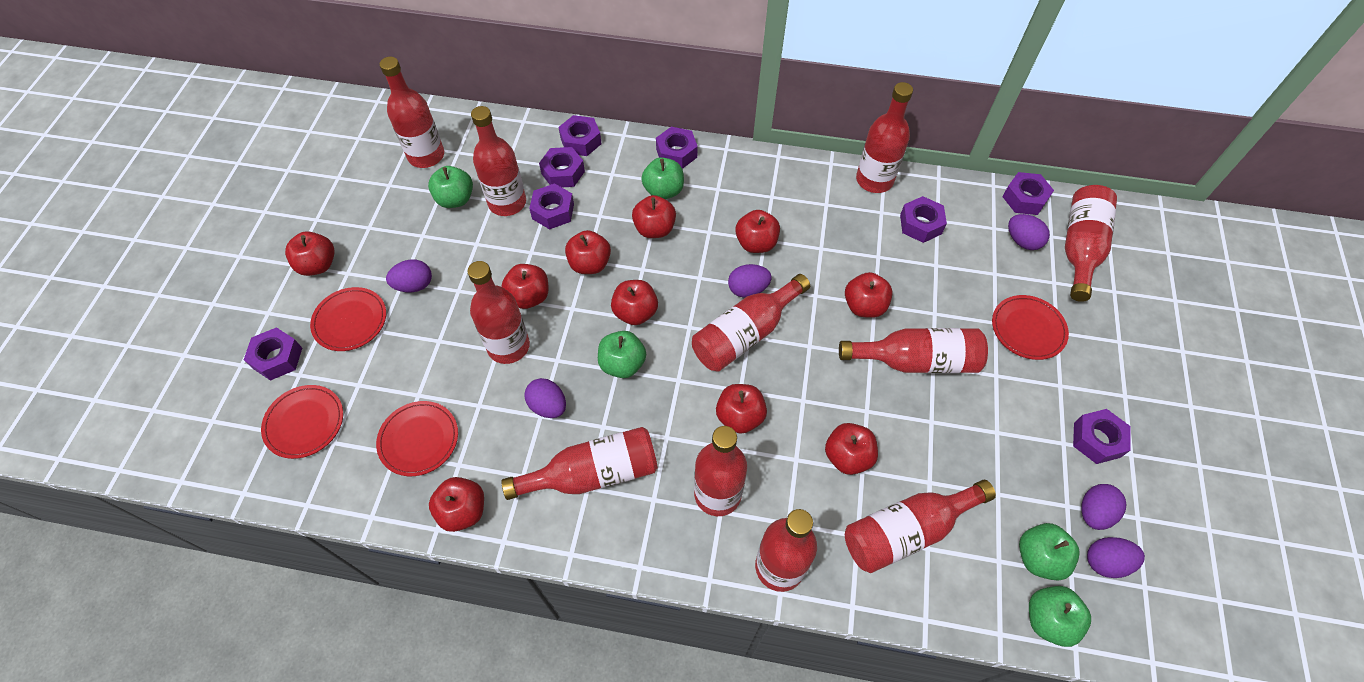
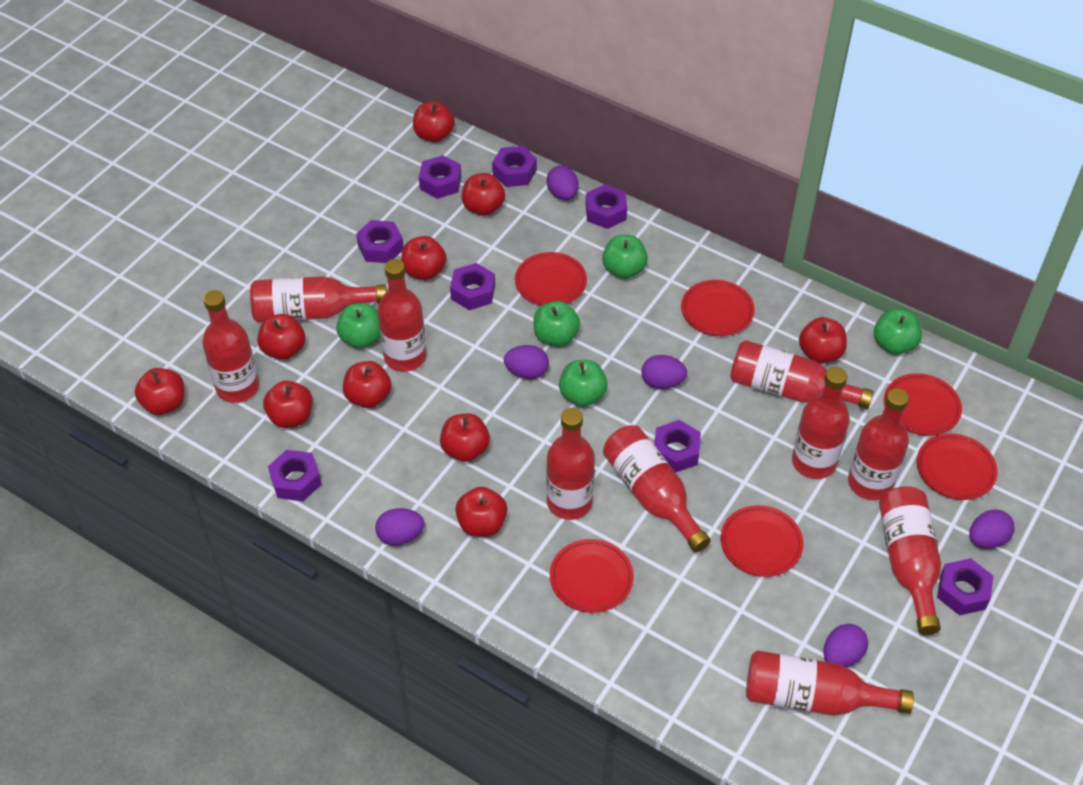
red bottle: [379,57,444,168] [467,261,530,364] [471,106,526,216] [501,427,658,500] [692,274,810,372] [694,426,747,516] [755,509,817,592] [839,328,988,373] [845,480,996,573] [856,82,913,193] [1065,185,1117,302] = 11 -> [202,290,259,403] [250,276,387,323] [377,259,426,372] [546,408,595,520] [603,425,711,552] [730,340,874,409] [746,650,914,716] [792,367,850,479] [848,388,909,500] [879,486,941,635] = 10
red plate: [261,385,343,459] [310,287,386,351] [376,401,458,476] [992,295,1069,360] = 4 -> [515,252,587,306] [550,539,634,613] [681,280,755,336] [721,505,804,577] [884,373,962,436] [917,433,998,500] = 6

